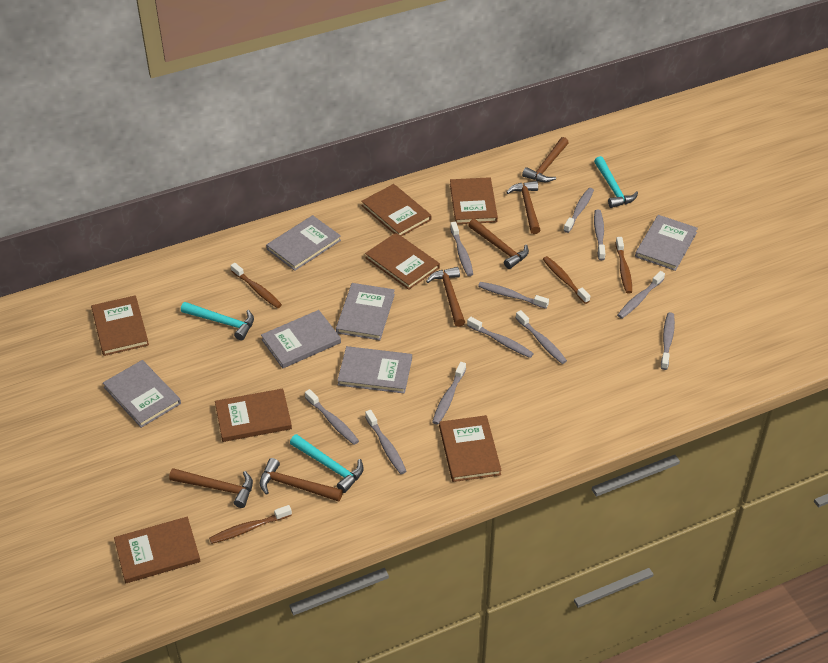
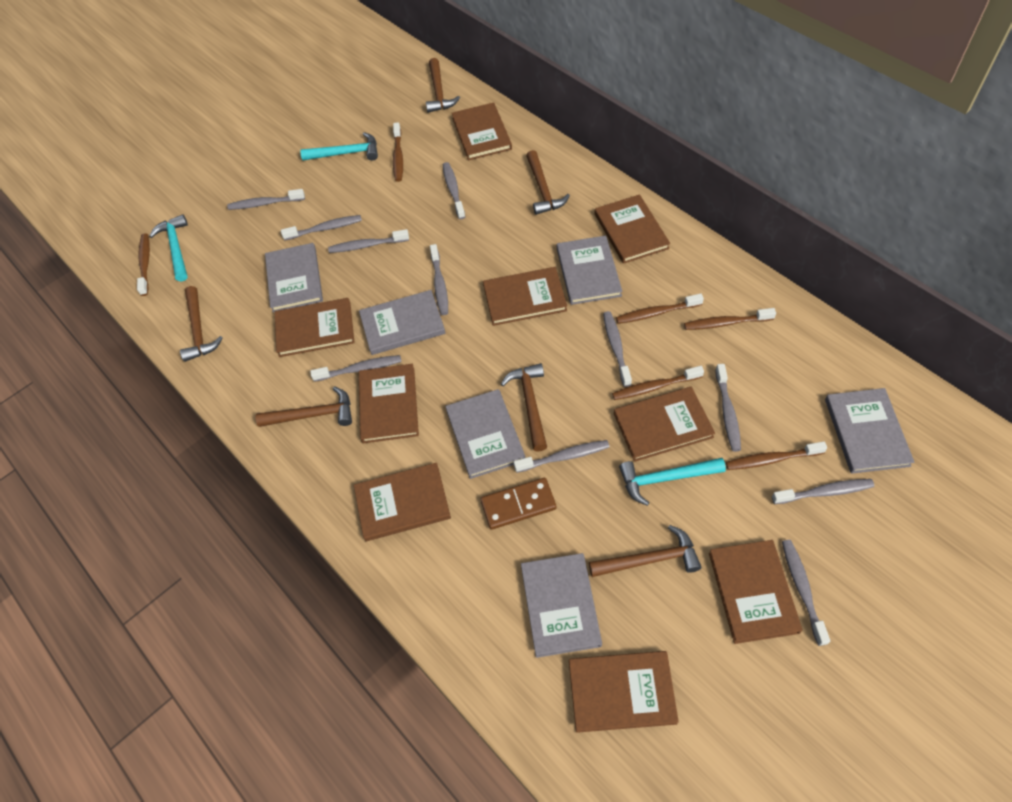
brown book: [91,295,149,356] [114,517,200,583] [215,388,292,442] [361,184,431,236] [365,233,440,290] [439,415,502,482] [450,177,498,224] = 7 -> [275,298,355,357] [354,463,451,541] [359,364,419,443] [452,102,512,160] [483,267,567,326] [569,651,679,733] [595,194,670,264] [614,387,715,462] [709,540,802,644] = 9
brown domino: none = 0 -> [480,478,556,530] = 1
brown toothbrush: [209,505,292,544] [231,263,282,308] [543,256,590,304] [615,237,632,293] = 4 -> [137,233,150,296] [393,122,403,182] [612,366,704,400] [616,293,704,324] [684,308,776,330] [726,441,827,470] = 6

